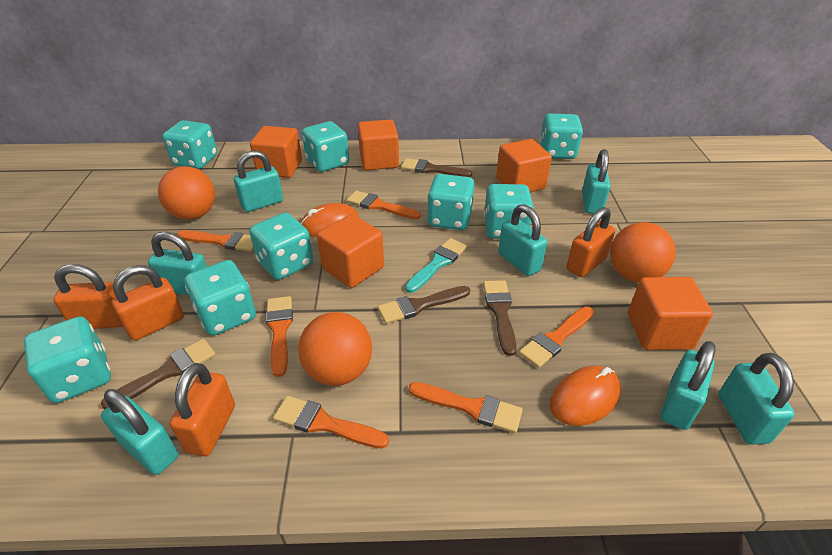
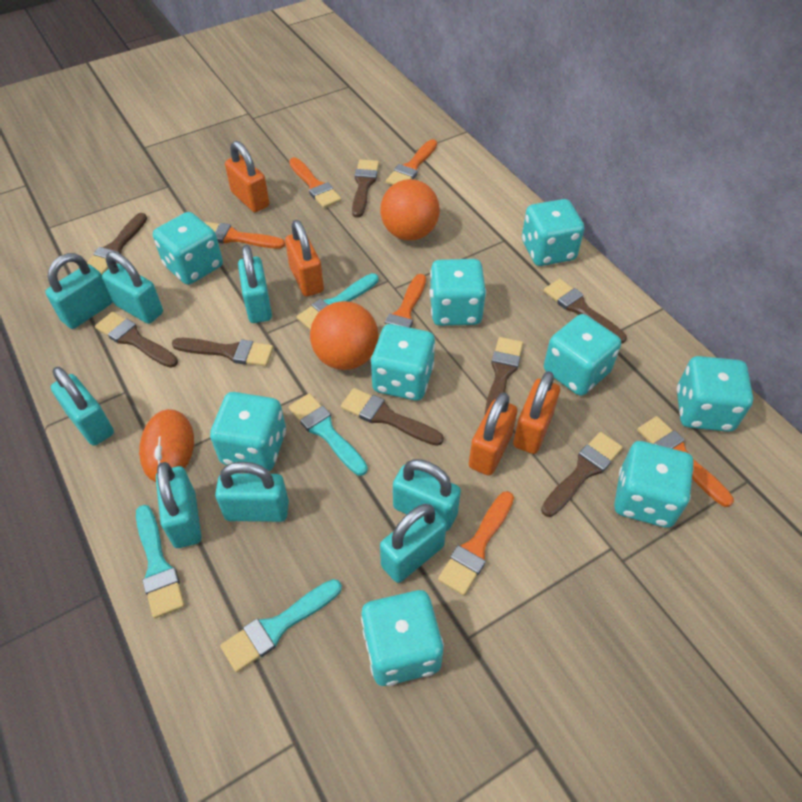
brown brush: [101,339,216,409] [378,286,470,324] [401,158,472,177] [483,280,516,356] = 4 -> [87,213,147,274] [95,312,178,368] [172,338,274,366] [341,388,444,446] [352,159,379,218] [485,337,523,414] [541,432,623,517] [544,279,627,344] = 8
orange ball: [158,166,215,220] [298,312,372,386] [610,222,676,282] = 3 -> [310,301,379,370] [380,179,440,241] = 2
orange cube: [250,126,302,178] [317,214,384,288] [358,119,399,170] [496,139,552,192] [628,277,713,350] = 5 -> none = 0
orange mouse: [300,203,359,237] [550,366,621,426] = 2 -> [139,409,194,482] = 1
turquoise brush: [405,238,467,293] = 1 -> [136,505,185,618] [220,579,342,673] [289,393,368,476] [297,273,379,330] = 4
turquoise dice: [24,316,111,403] [163,120,217,169] [185,260,256,336] [249,213,313,280] [302,121,349,172] [427,174,475,230] [484,184,534,239] [540,113,583,159] = 8 -> [153,212,223,285] [210,392,286,471] [361,590,444,686] [371,324,435,400] [429,259,486,326] [522,199,585,266] [544,314,621,396] [614,441,694,528] [677,356,753,432] = 9
turquoise padlock: [101,389,178,475] [148,232,207,295] [234,150,283,212] [498,204,547,276] [582,149,611,214] [661,341,716,430] [719,353,795,445] = 7 -> [45,253,113,329] [51,367,114,446] [102,251,163,324] [156,462,201,548] [215,462,289,522] [238,245,272,323] [380,504,447,583] [393,459,461,531] = 8

